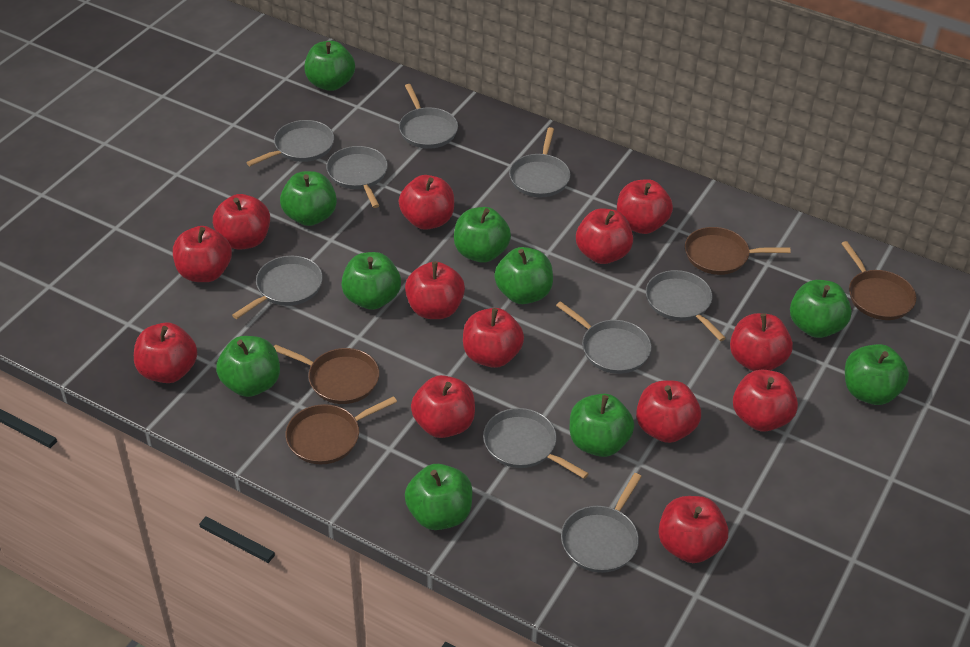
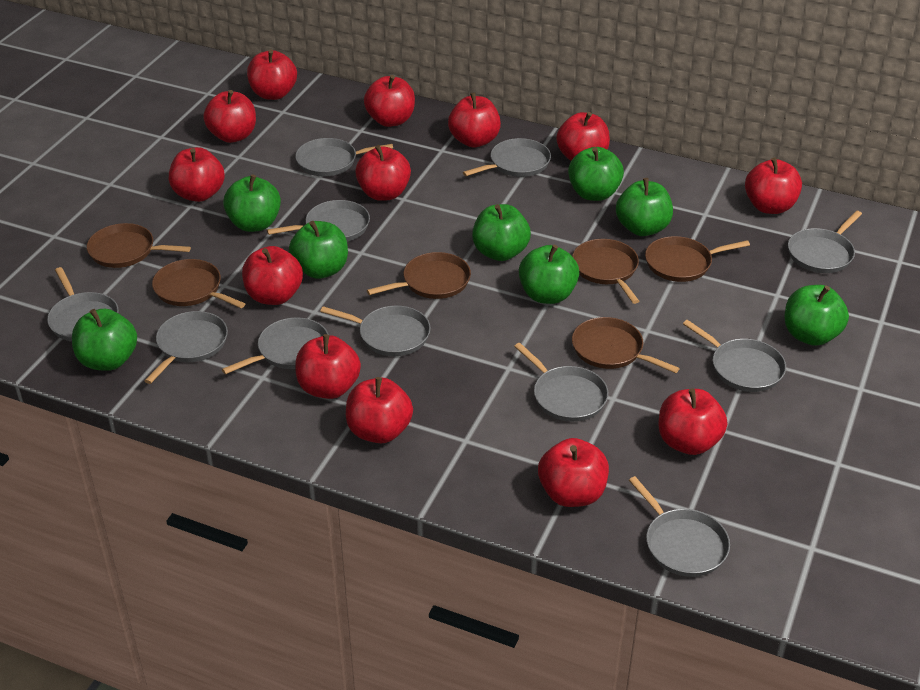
brown pan: [274,344,379,404] [285,396,397,464] [685,227,791,275] [841,241,916,320] = 4 -> [87,223,191,268] [152,259,245,308] [367,252,471,299] [572,239,639,304] [572,317,680,373] [645,236,750,282] = 6
green apple: [216,336,280,397] [280,171,337,226] [304,41,355,91] [341,252,401,310] [405,464,473,530] [454,207,511,263] [494,247,553,304] [570,394,634,457] [790,280,852,338] [845,344,909,405] = 10 -> [72,309,137,371] [223,174,281,232] [289,221,348,279] [472,204,531,261] [519,245,579,304] [568,147,624,201] [616,178,673,236] [784,285,849,346] = 8
grey pan: [232,256,323,319] [246,120,334,166] [326,146,388,208] [399,84,458,149] [483,408,589,479] [509,127,571,197] [556,301,651,374] [561,473,642,573] [646,270,726,341] = 9 -> [47,267,119,342] [145,311,228,384] [222,317,329,374] [267,200,370,242] [295,138,393,176] [320,306,431,356] [463,138,551,177] [514,343,608,422] [629,476,730,577] [683,320,786,392] [788,211,862,273] = 11

